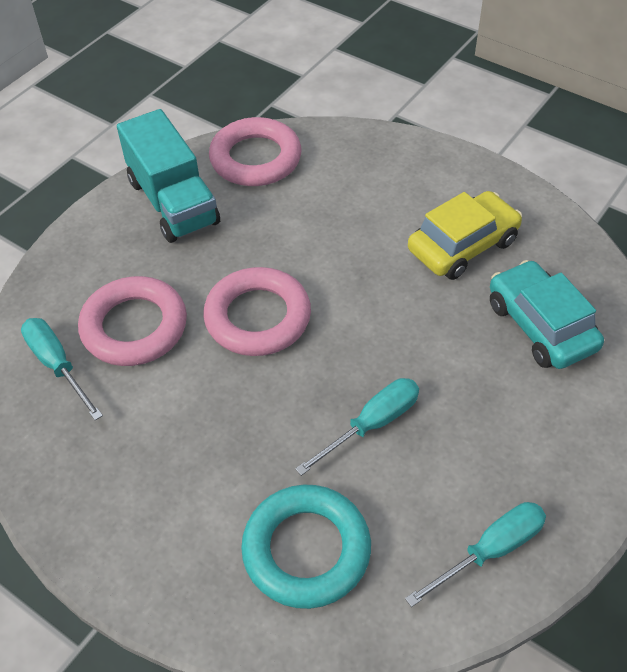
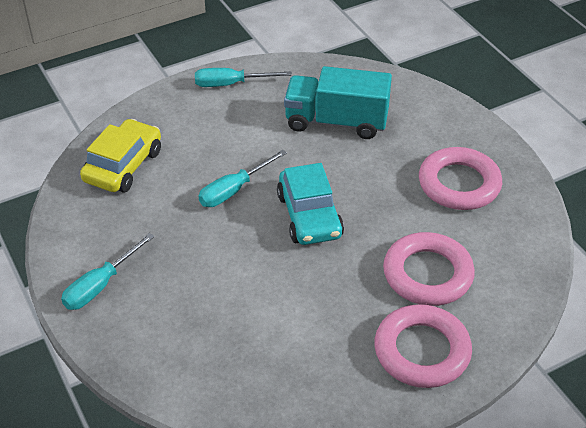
turquoise ring: [241,485,371,609] = 1 -> none = 0

